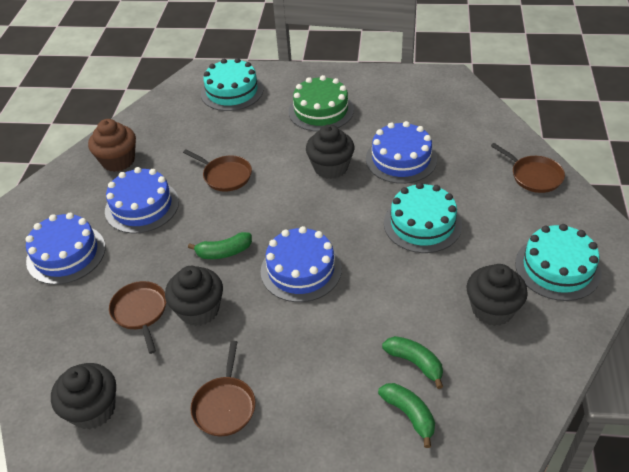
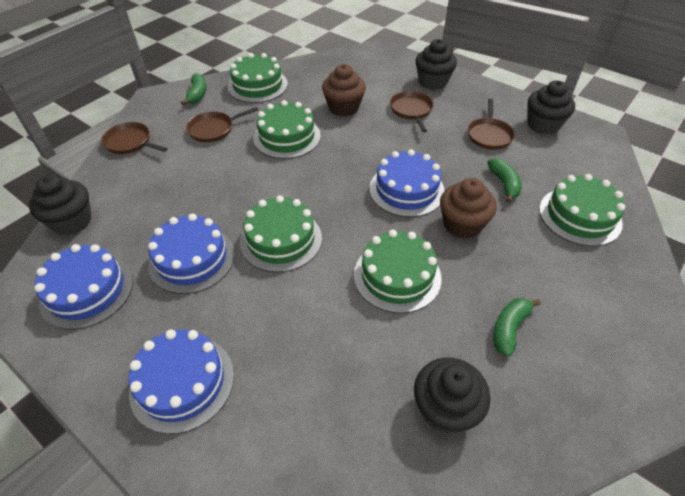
brown cupcake: [88,119,136,172] = 1 -> [322,64,366,117] [440,178,497,239] = 2
green cake: [289,75,354,132] = 1 -> [227,53,288,103] [240,195,322,272] [253,100,321,159] [354,230,442,313] [539,174,625,246] = 5
turquoise cake: [201,58,264,111] [384,182,462,253] [515,224,602,301] = 3 -> none = 0

